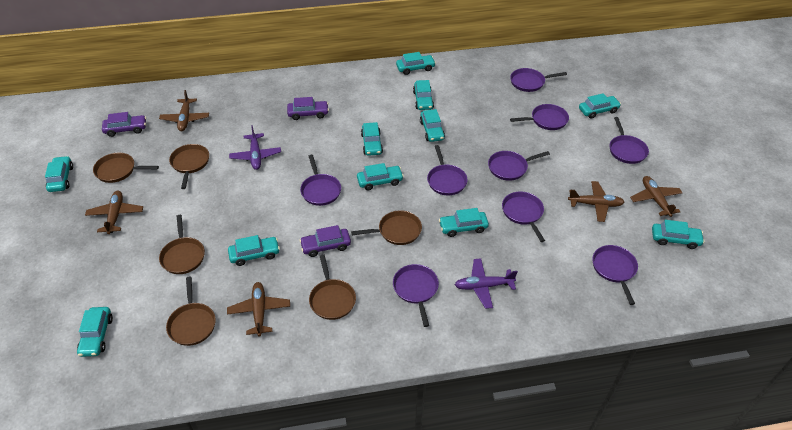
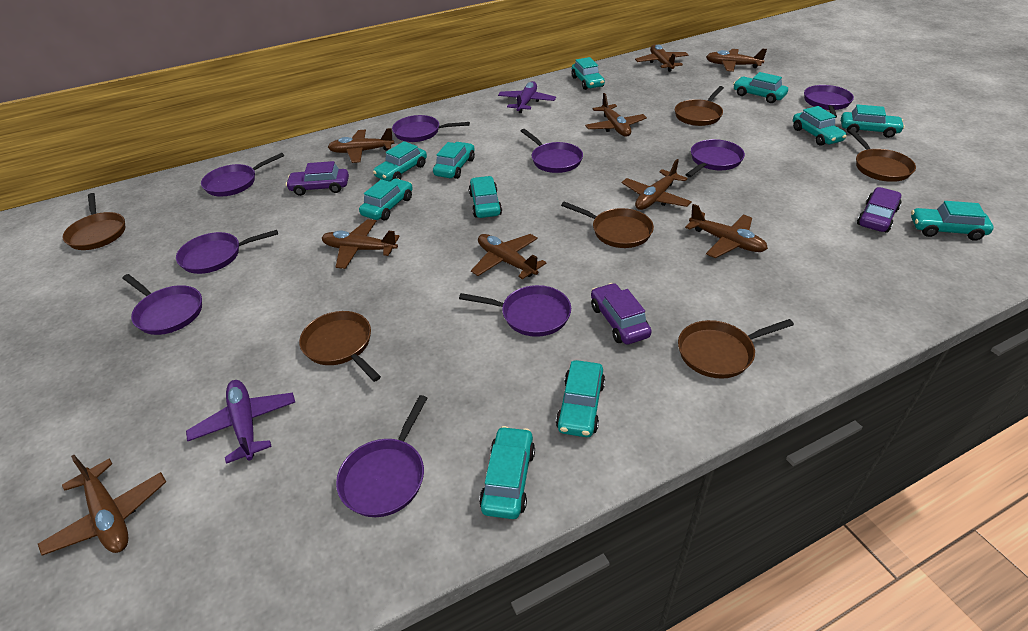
brown plane: [85,191,143,234] [159,90,209,131] [227,282,290,336] [568,181,624,222] [630,176,683,217] = 5 -> [38,455,166,556] [322,219,400,269] [328,128,394,163] [471,234,546,279] [585,93,647,137] [622,159,692,210] [635,44,688,72] [685,204,768,258] [706,49,767,72] = 9

